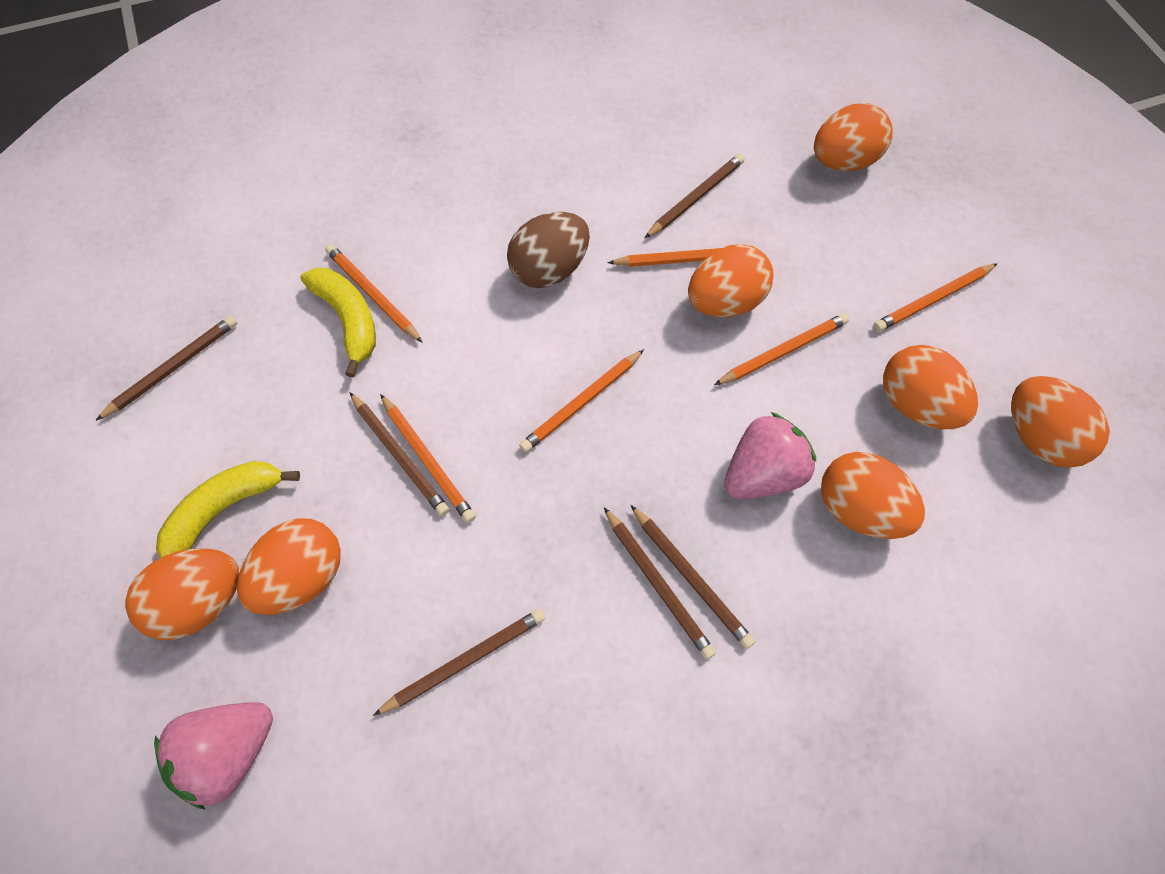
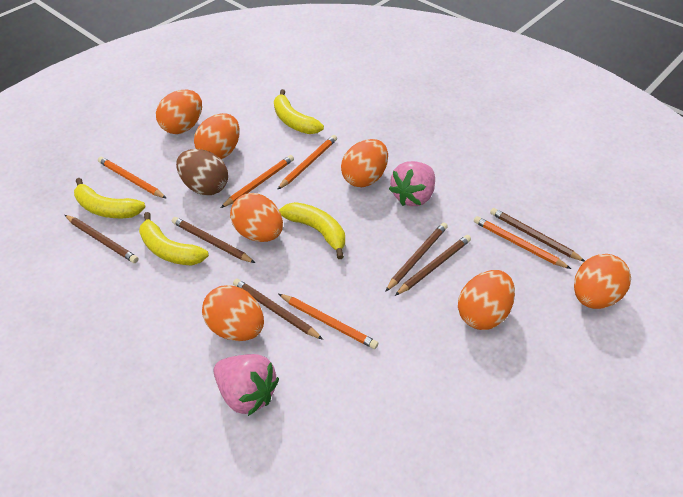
orange pencil: [325,244,423,343] [380,394,476,523] [519,349,644,453] [607,246,759,267] [714,313,849,385] [873,263,998,332] = 6 -> [98,157,167,199] [221,155,294,208] [277,135,337,190] [279,294,378,349] [474,216,571,269] = 5
yellow banana: [156,461,300,558] [300,268,376,378] = 2 -> [74,178,146,218] [139,212,209,265] [274,89,324,134] [279,202,345,259] = 4

